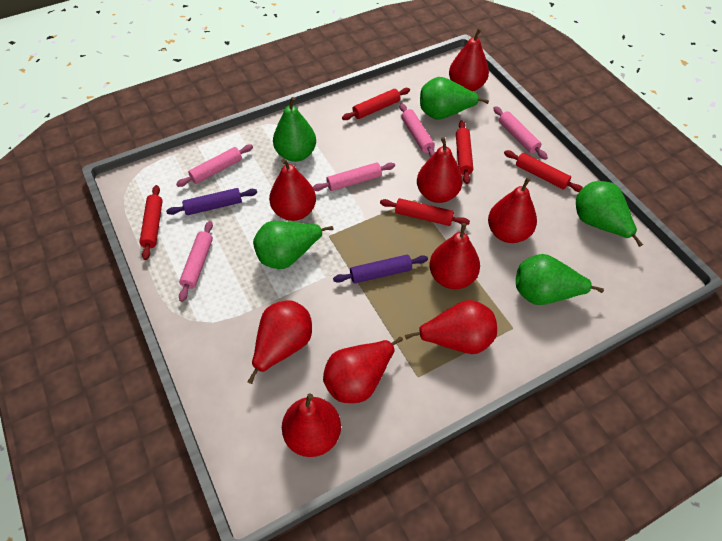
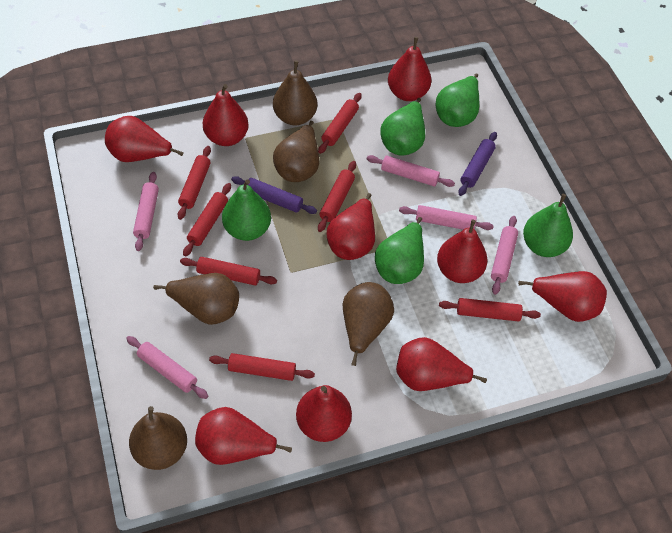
brown pear: none = 0 -> [129,406,187,470] [153,273,239,325] [273,60,317,125] [273,121,319,182] [343,282,394,366] = 5
red rolling pin: [139,185,163,260] [342,88,410,120] [380,198,470,226] [456,120,473,184] [504,150,583,192] = 5 -> [177,146,211,220] [180,257,277,286] [183,183,231,256] [209,353,315,381] [318,93,362,154] [318,161,356,232] [439,298,541,322] = 7

